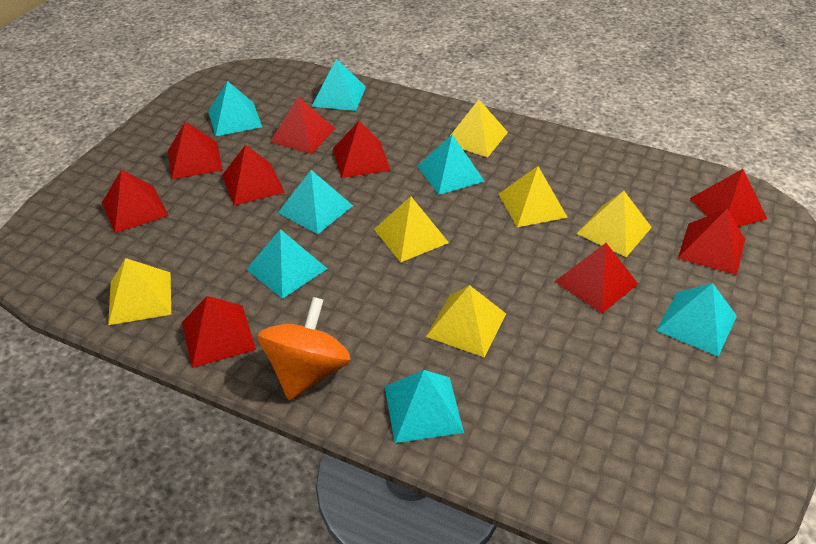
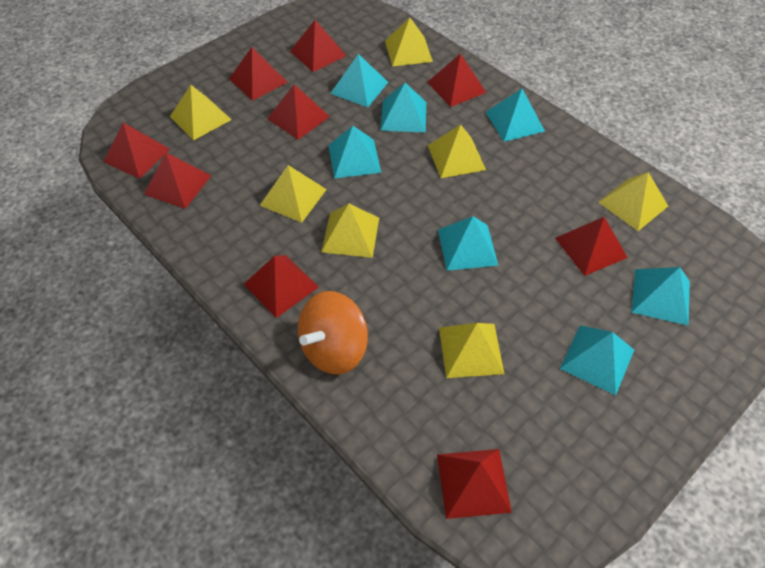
yellow pyramid: [108,258,171,325] [374,196,449,262] [426,285,506,358] [448,100,508,157] [499,166,568,227] [576,191,652,257] = 6 -> [170,85,232,140] [259,165,327,223] [321,203,379,258] [385,18,433,66] [428,125,486,178] [439,323,504,378] [598,172,668,231] = 7

